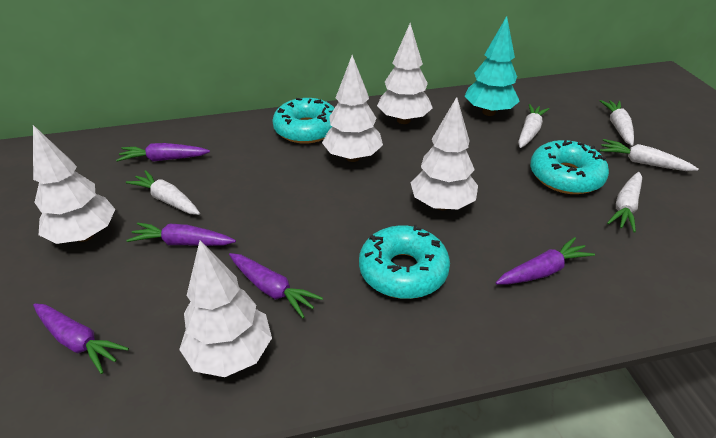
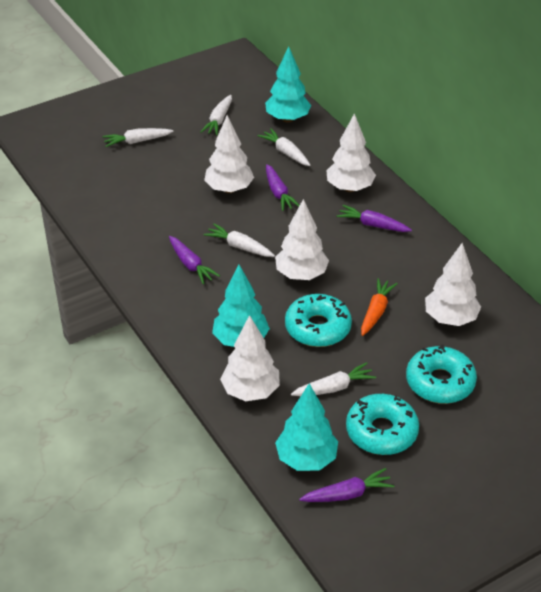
orange carrot: none = 0 -> [361,278,397,336] = 1
purple carrot: [33,303,129,374] [116,143,210,162] [126,222,236,246] [229,253,323,318] [495,237,595,285] = 5 -> [169,236,220,284] [266,164,300,211] [299,468,394,502] [337,205,412,232] = 4
turquoise tree: [464,16,520,116] = 1 -> [212,265,270,347] [265,46,311,123] [275,384,338,471] = 3

